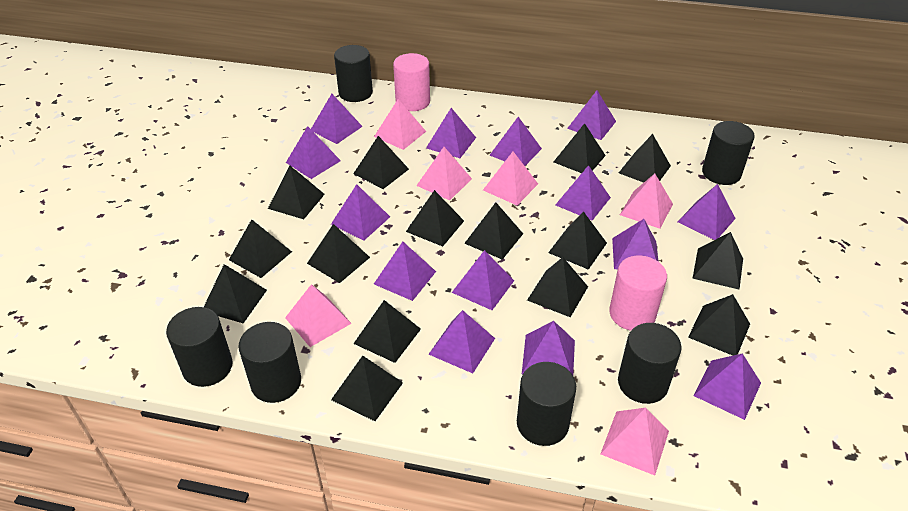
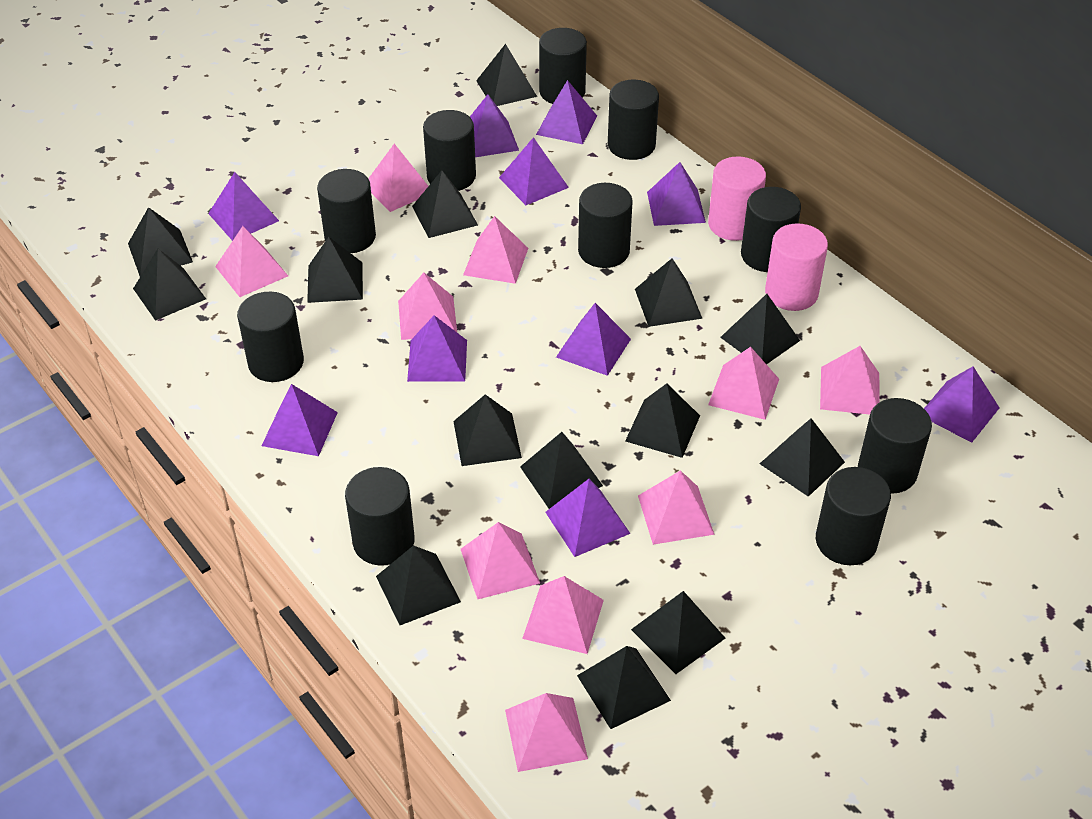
black cylinder: [166,307,233,387] [239,322,301,403] [334,45,373,102] [517,362,576,446] [618,323,682,404] [702,121,755,185] = 6 -> [237,292,304,382] [317,169,376,253] [345,467,415,566] [423,110,476,191] [539,28,587,104] [578,183,633,268] [608,80,659,160] [741,187,801,272] [816,467,891,565] [858,398,932,494] = 10
black pyramid: [204,264,267,323] [229,219,292,278] [268,166,325,219] [307,224,370,283] [331,356,403,421] [353,136,409,189] [353,300,421,363] [406,190,464,246] [464,202,523,260] [527,257,588,317] [548,211,607,270] [554,123,606,173] [619,134,671,183] [688,294,750,356] [692,232,743,290] = 15 -> [128,207,193,276] [133,249,206,321] [307,237,363,303] [376,545,461,625] [412,171,478,238] [453,394,522,466] [476,44,537,106] [520,432,603,509] [577,646,671,729] [625,383,700,458] [631,591,725,674] [635,258,703,327] [720,294,800,364] [760,418,845,497] = 14
pink pyramid: [285,284,352,347] [374,99,426,150] [416,147,472,201] [483,152,538,205] [601,408,669,475] [620,174,673,229] = 6 -> [215,226,288,297] [368,144,428,212] [398,273,457,340] [461,522,540,599] [463,216,528,284] [505,693,588,772] [522,576,604,654] [638,470,715,545] [708,347,779,420] [820,346,880,415] = 10
purple pyramid: [286,126,341,179] [311,94,363,144] [331,184,390,241] [374,242,436,301] [426,108,476,158] [429,310,495,373] [452,250,514,310] [490,117,542,166] [522,321,575,375] [555,165,611,220] [567,91,616,140] [612,219,659,269] [678,184,736,240] [693,353,761,420] = 14 -> [208,172,279,241] [262,384,338,456] [407,315,467,382] [470,95,519,157] [499,137,569,205] [536,80,597,144] [545,479,631,557] [556,303,631,376] [647,162,706,226] [924,366,999,443] = 10

